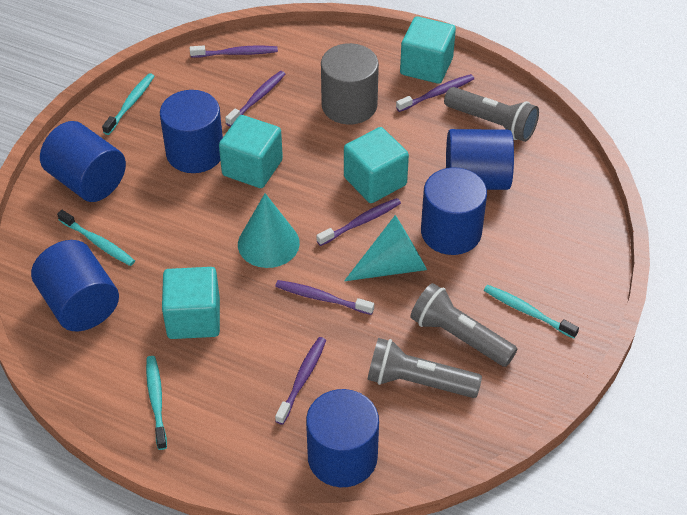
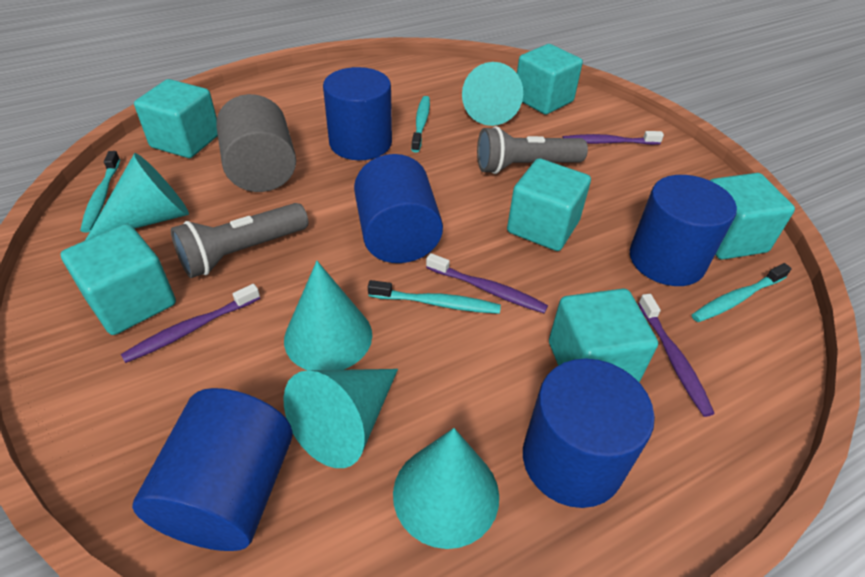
blue cylinder: [31,240,119,331] [40,121,126,202] [160,90,223,173] [306,389,379,487] [421,167,487,255] [446,129,514,190] = 6 -> [132,388,293,551] [323,67,392,160] [354,154,443,263] [523,358,655,508] [630,175,737,286] = 5
grey flashlight: [367,338,482,398] [410,283,517,367] [444,87,539,142] = 3 -> [171,203,308,278] [477,126,588,174] = 2
purple toothbrush: [190,46,278,58] [225,71,285,127] [275,280,374,315] [275,337,326,425] [317,198,401,246] [396,74,474,112] = 6 -> [121,284,260,363] [426,253,548,313] [562,131,664,145] [638,294,715,417] = 4
turquoise cone: [238,193,300,268] [344,215,427,281] = 2 -> [86,153,189,240] [284,261,372,370] [284,369,398,468] [393,428,499,549] [462,62,523,126] = 5
turquoise cube: [162,267,220,339] [219,115,283,188] [344,127,409,203] [400,16,456,84] = 4 -> [61,224,176,335] [134,79,218,158] [507,158,591,251] [517,44,583,115] [549,289,658,382] [710,173,795,260] = 6

